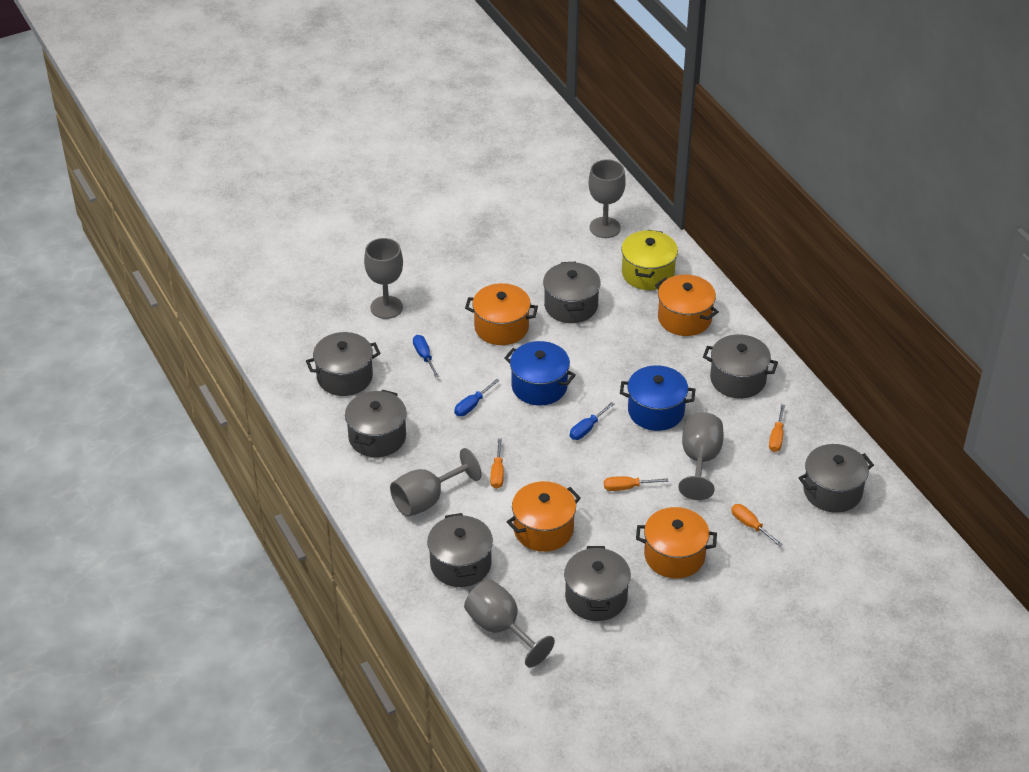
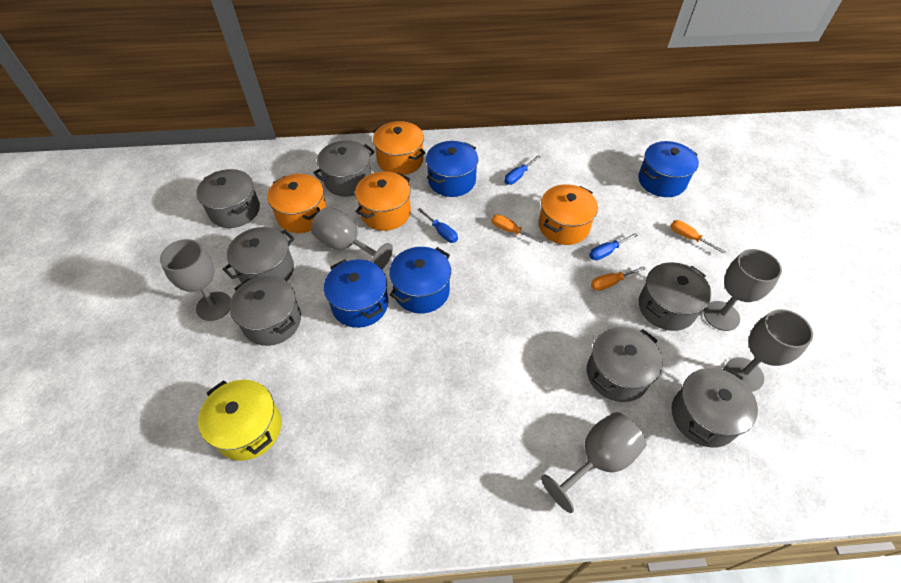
blue pot: [504,341,576,405] [620,365,696,431] = 2 -> [324,259,388,328] [389,247,451,314] [426,141,478,197] [638,141,699,197] = 4
orange screwdriver: [490,439,504,489] [604,476,669,491] [731,504,783,547] [769,404,785,452] = 4 -> [491,214,543,243] [591,266,646,291] [670,220,726,254] = 3

